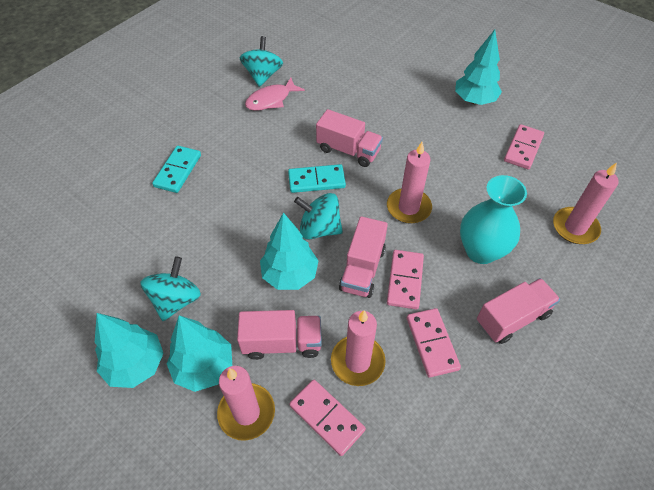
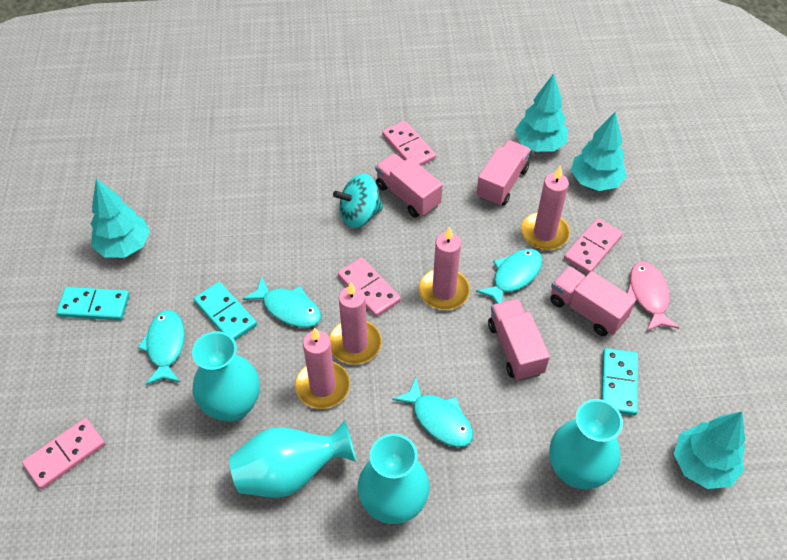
turquoise domino: [152,146,201,193] [288,164,346,193] = 2 -> [57,287,129,321] [194,282,257,340] [601,348,638,416] = 3
turquoise fish: none = 0 -> [137,310,185,385] [243,276,321,327] [392,378,473,447] [476,249,543,303] = 4
turquoise spinning top: [140,257,201,321] [240,36,283,87] [294,193,343,240] = 3 -> [333,174,383,228] = 1
turquoise vase: [460,175,527,264] = 1 -> [192,331,260,422] [229,420,356,498] [358,434,429,524] [549,399,623,489] = 4

